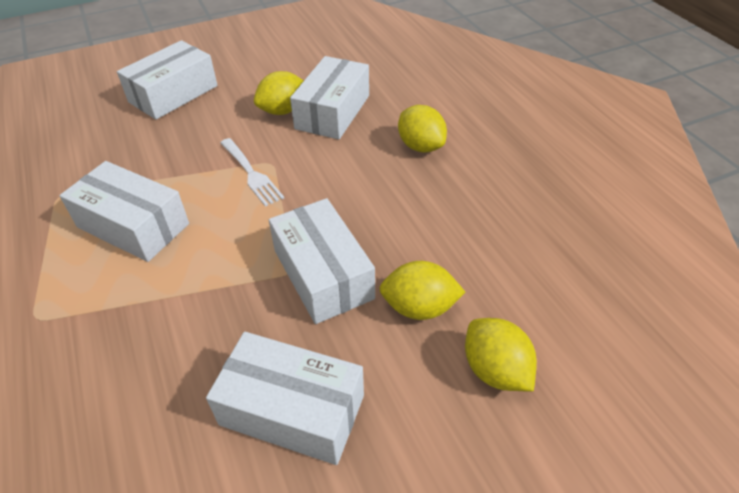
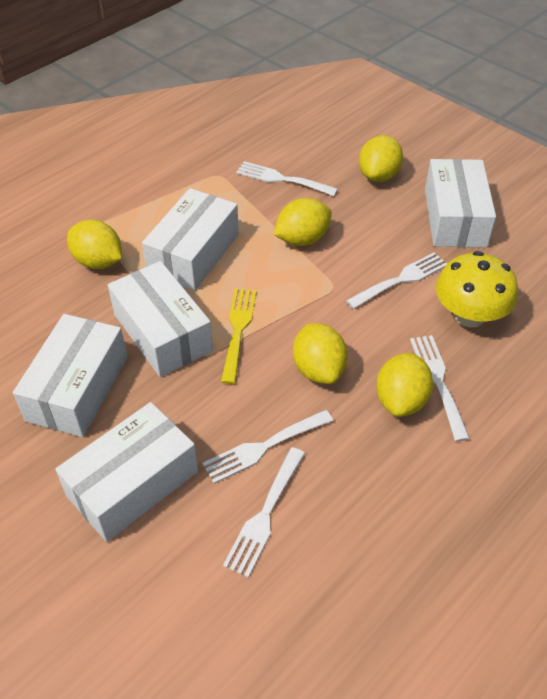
white fork: [220,138,284,207] = 1 -> [202,410,333,484] [223,447,305,578] [236,161,338,196] [346,252,447,309] [410,335,470,442] = 5
yellow fork: none = 0 -> [221,288,257,384] = 1
yellow lemon: [254,71,304,115] [379,261,465,320] [398,105,447,152] [465,318,537,391] = 4 -> [67,220,122,269] [274,198,332,246] [293,323,348,384] [359,135,403,182] [376,353,433,417] = 5
yellow mushroom: none = 0 -> [436,251,518,328] = 1

